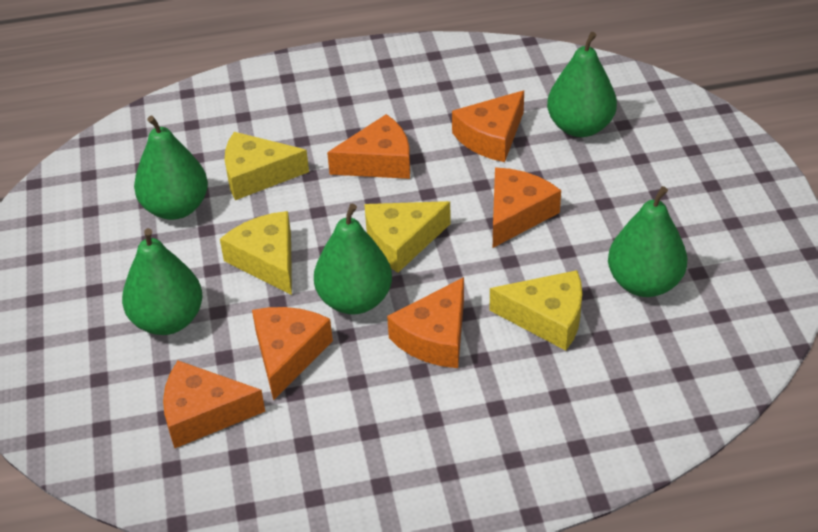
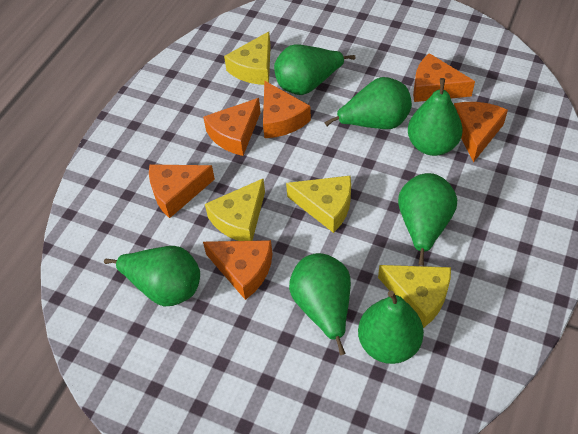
green pear: [122,228,203,335] [134,116,208,220] [314,204,392,314] [547,32,617,137] [608,186,687,297] = 5 -> [104,246,200,306] [274,44,355,95] [289,253,351,355] [324,77,412,129] [358,291,424,364] [398,173,457,266] [408,78,463,156] = 7

